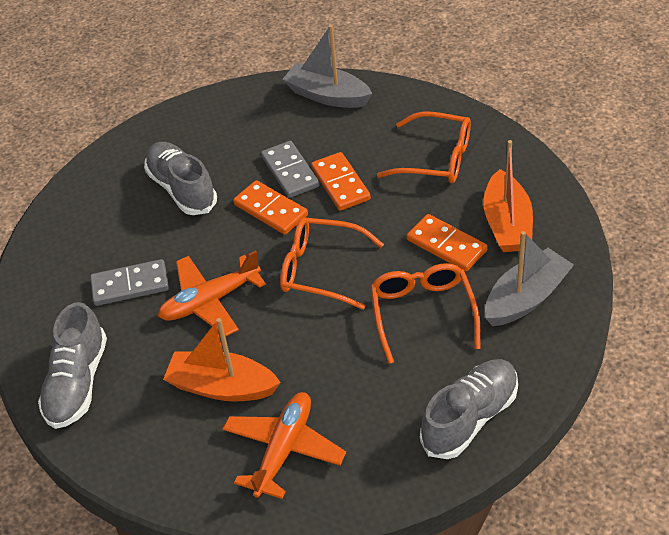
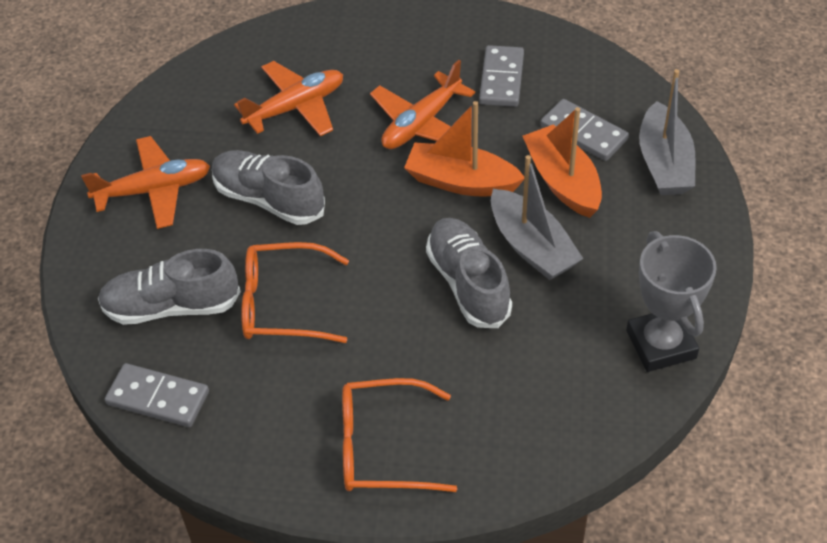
grey domino: [90,259,169,306] [261,141,320,198] = 2 -> [105,363,209,427] [479,45,524,107] [540,99,629,161] = 3
grey trophy: none = 0 -> [626,231,717,372] = 1
orange domino: [233,180,308,235] [311,152,371,211] [407,214,488,271] = 3 -> none = 0
orange glasses: [280,217,384,310] [370,263,481,364] [377,111,471,183] = 3 -> [241,242,349,343] [342,378,457,492] = 2
orange plane: [158,251,266,336] [223,392,346,499] = 2 -> [81,136,210,229] [234,61,343,136] [370,60,475,149] = 3

